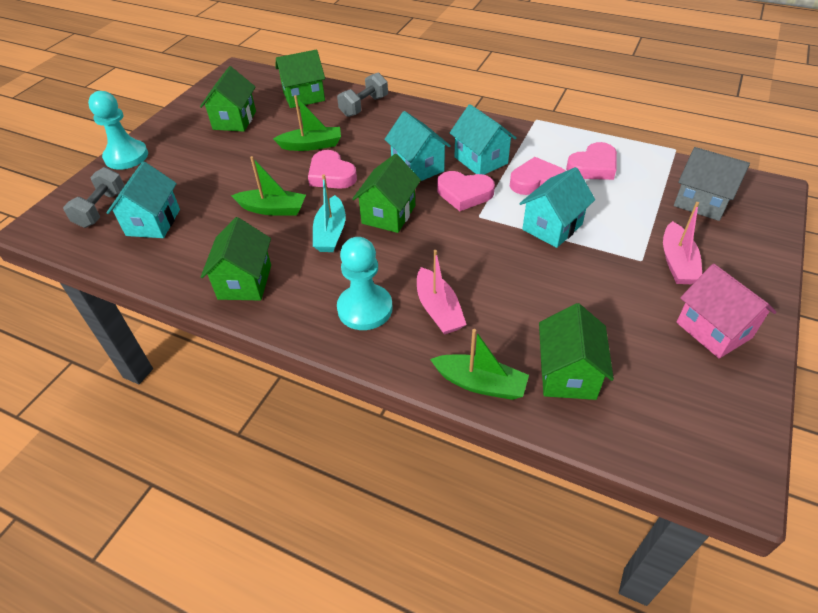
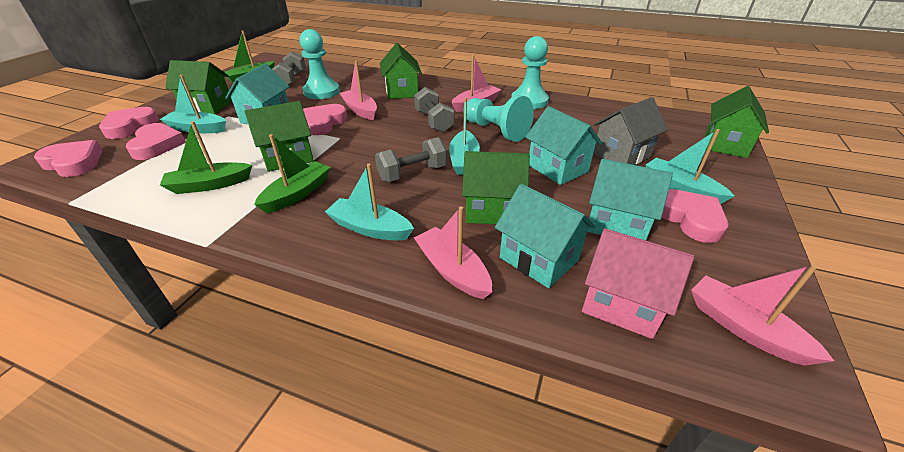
grey dumbbell: [63,167,124,228] [337,73,388,117] = 2 -> [272,51,306,85] [375,137,447,182] [414,87,454,132] = 3
pink boat: [417,250,467,335] [663,202,702,284] = 2 -> [340,60,377,120] [414,206,492,299] [452,55,501,112] [691,264,834,366] = 4
pink heart: [308,150,357,189] [437,171,495,211] [510,157,566,195] [566,142,617,180] = 4 -> [34,140,103,177] [99,107,159,139] [126,123,186,160] [303,104,348,135] [662,189,728,243] = 5
turquoise boat: [313,174,346,252] = 1 -> [160,75,226,133] [325,164,414,240] [449,97,480,175] [646,129,734,204] = 4
turquoise pawn: [88,91,148,170] [337,237,393,330] = 2 -> [300,29,340,99] [463,95,534,142] [511,36,549,109] = 3

